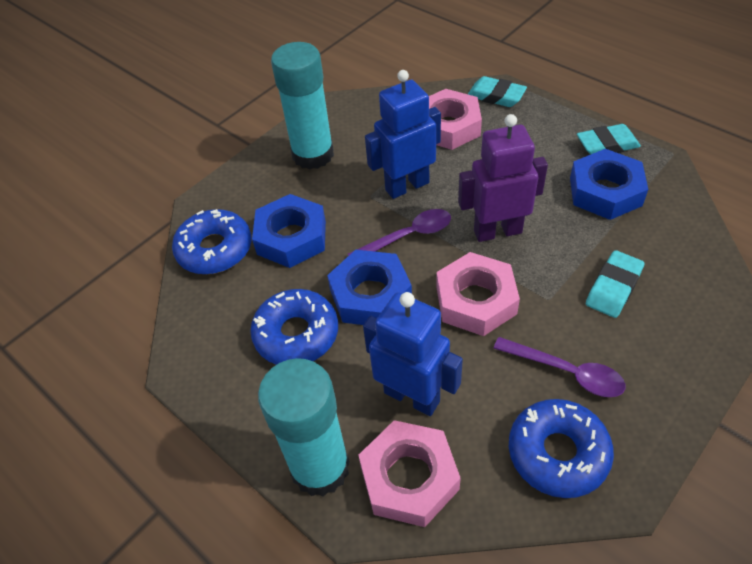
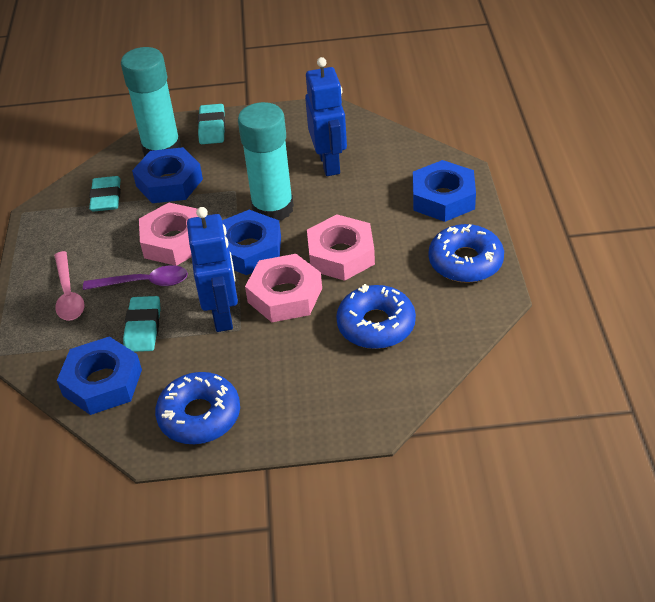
blue nut: [252,194,326,268] [327,250,412,325] [570,149,648,220] = 3 -> [57,336,142,415] [132,147,203,203] [222,210,281,275] [413,160,476,222] = 4
pink spoon: none = 0 -> [54,251,84,321] = 1
purple robot: [458,114,548,242] = 1 -> none = 0
purple spoon: [348,209,451,256] [493,337,626,397] = 2 -> [83,265,188,290] = 1

